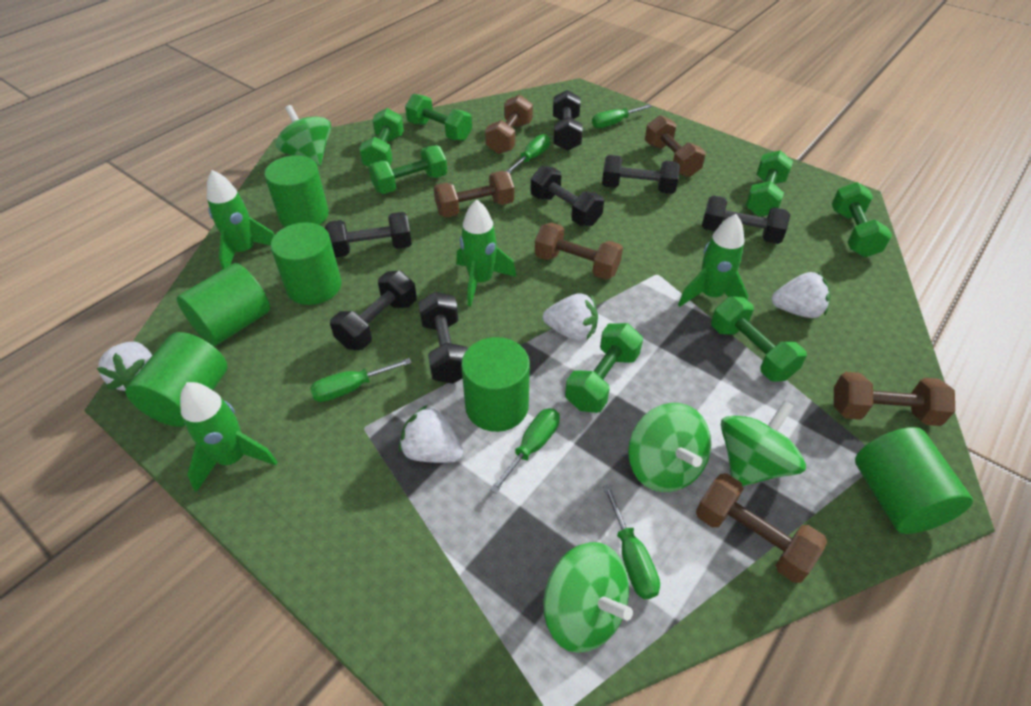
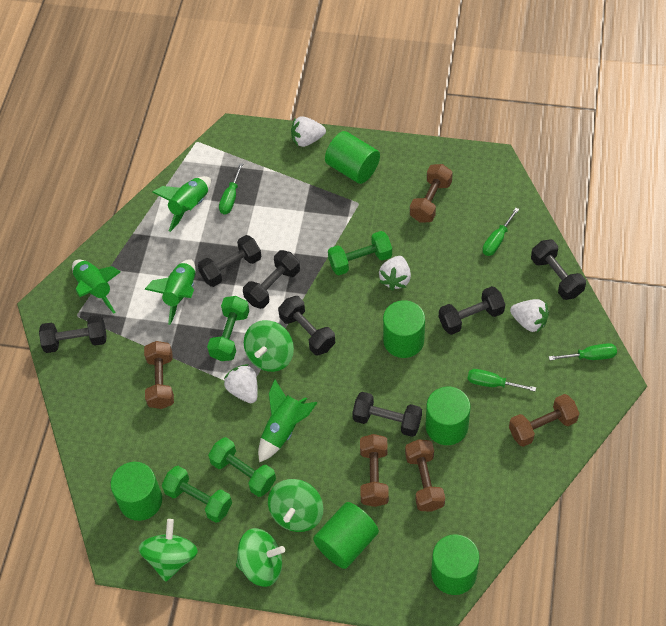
brown dumbbell: [434,171,514,218] [485,95,533,154] [535,222,623,280] [645,115,706,177] [696,473,827,583] [834,372,955,426] = 6 -> [144,341,174,409] [360,434,389,507] [405,439,445,512] [410,164,453,223] [509,394,579,447] = 5
green dumbbell: [359,108,404,167] [369,145,447,194] [405,94,472,141] [565,323,643,413] [711,296,807,382] [745,150,793,217] [832,182,892,257] = 7 -> [162,466,232,523] [207,296,249,361] [208,437,276,497] [328,231,392,275] = 4
green screwdriver: [310,358,411,402] [490,408,560,494] [506,134,550,173] [592,104,652,128] [603,484,660,599] = 5 -> [219,163,243,214] [468,369,536,391] [483,208,519,256] [549,343,617,360] = 4

